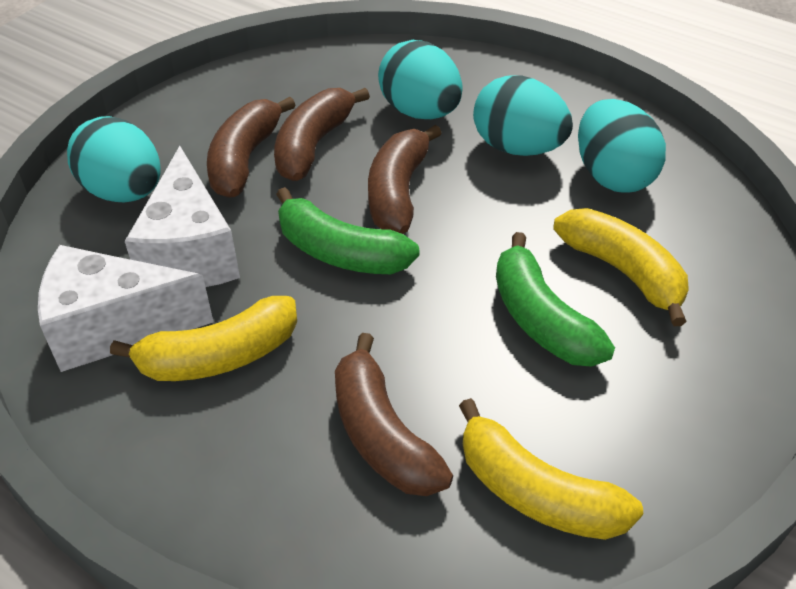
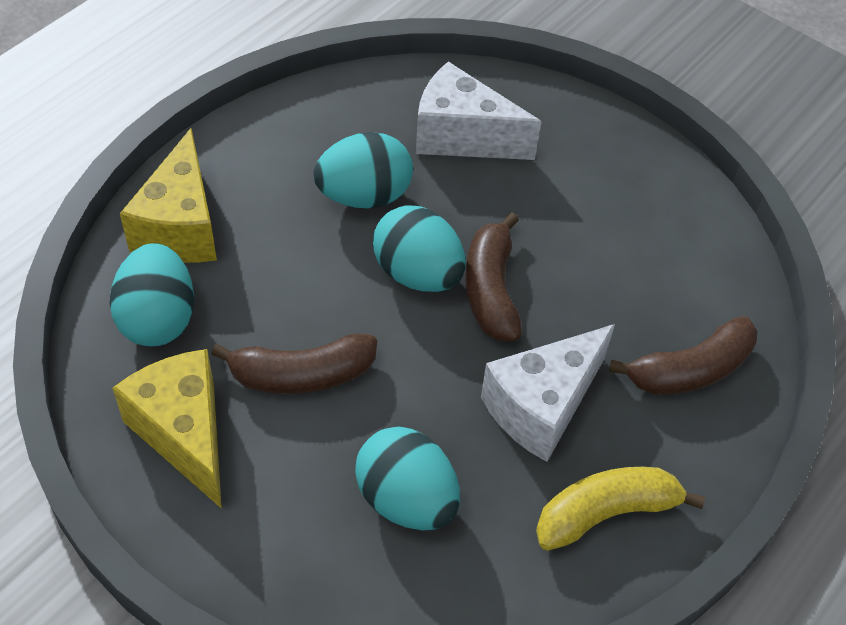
brown banana: [207,97,296,198] [274,88,370,181] [335,333,453,496] [368,125,442,234] = 4 -> [211,333,377,394] [465,213,522,341] [609,316,758,395] = 3
green banana: [276,187,420,274] [496,232,615,367] = 2 -> none = 0
yellow banana: [110,296,297,381] [459,398,643,540] [553,208,689,326] = 3 -> [536,467,705,551] = 1
yellow cheese: none = 0 -> [112,349,222,509] [120,128,217,263] = 2

